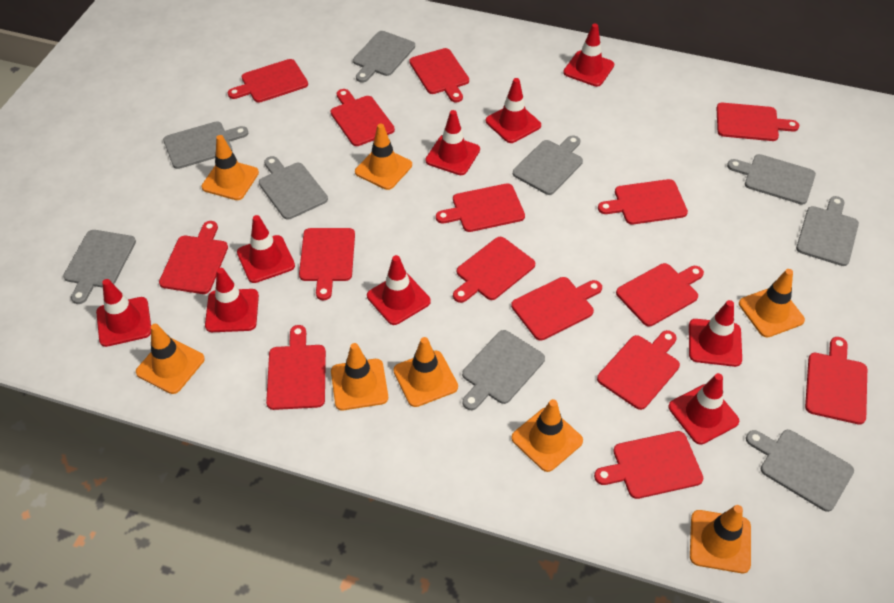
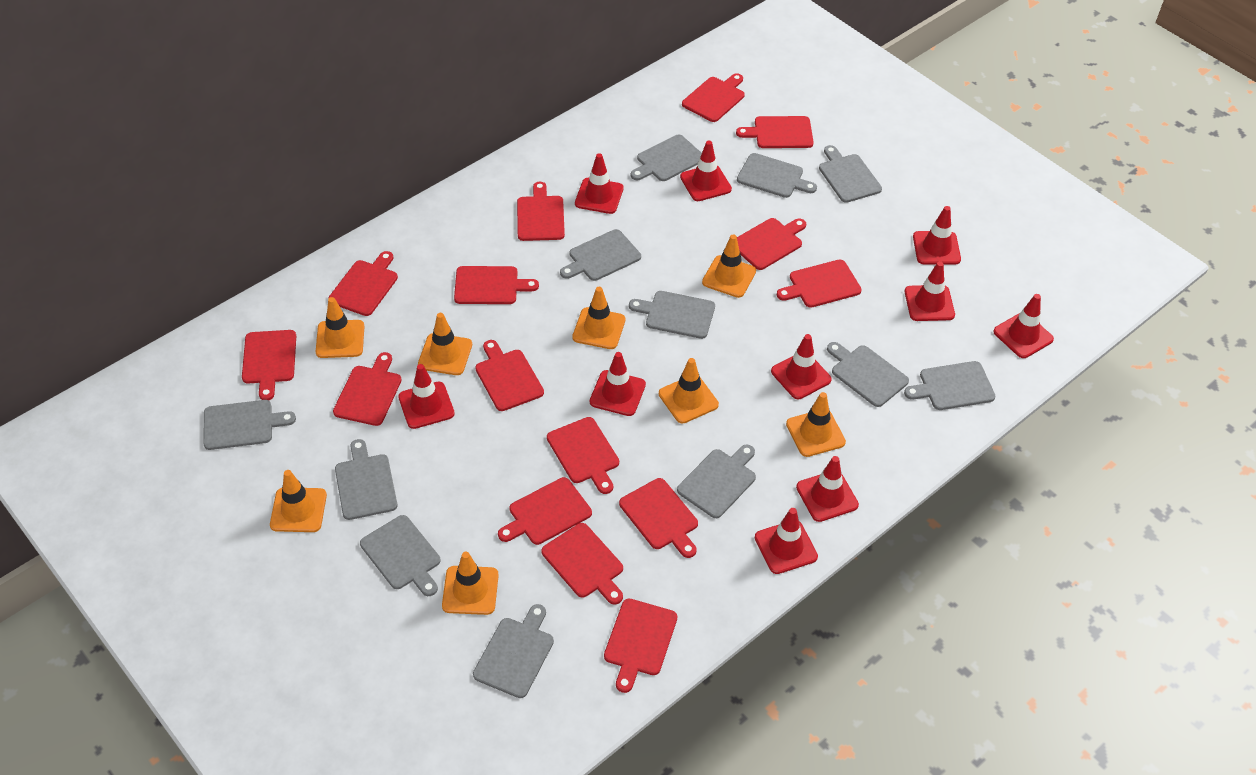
grey cutting board: [63,230,136,304] [163,121,248,169] [259,156,328,220] [353,31,415,83] [462,330,545,410] [513,135,583,195] [727,154,816,205] [746,430,854,512] [796,196,859,266] = 9 -> [203,400,296,450] [335,439,398,520] [360,515,440,596] [473,604,554,698] [560,229,641,281] [629,291,715,339] [631,134,702,181] [677,444,756,518] [737,153,817,198] [819,145,882,203] [827,342,909,407] [904,361,996,410] = 12
red traffic cone: [96,279,151,347] [205,268,259,332] [237,215,295,283] [367,255,431,325] [425,110,480,175] [486,78,541,143] [563,24,614,87] [668,373,739,445] [689,300,742,367] = 9 -> [398,364,455,429] [575,153,624,214] [590,352,646,416] [680,140,732,201] [755,508,818,574] [771,334,832,399] [796,456,859,522] [905,261,955,321] [913,206,961,265] [993,294,1054,358] = 10

